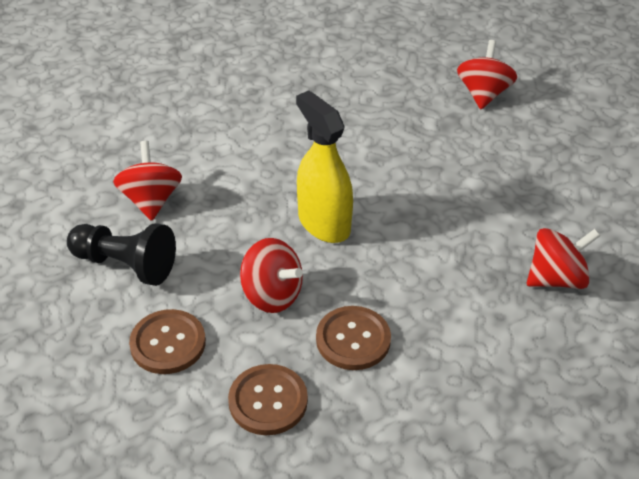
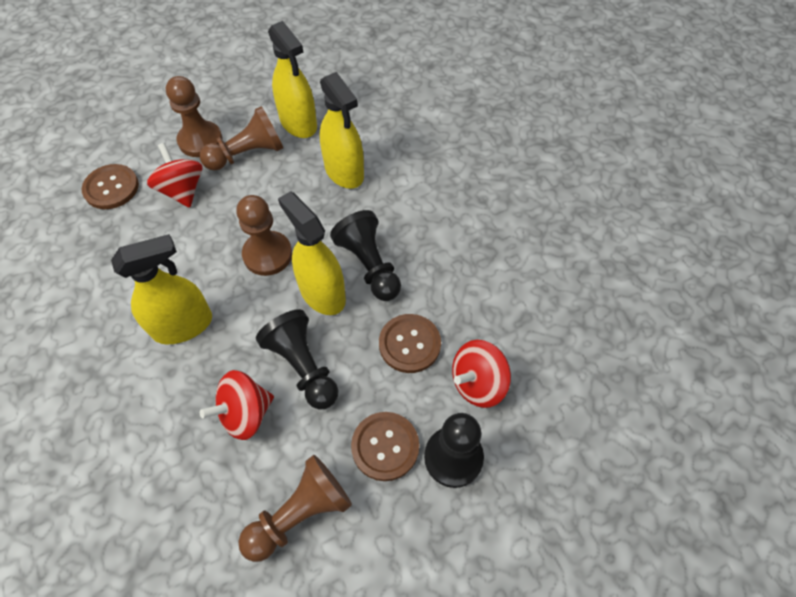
black pawn: [67,223,176,286] = 1 -> [256,309,338,409] [330,210,401,301] [424,413,484,488] = 3
brown pawn: none = 0 -> [166,76,222,157] [200,106,283,171] [236,195,292,276] [238,455,352,562] = 4
red spinning top: [113,141,182,221] [240,238,303,313] [457,40,517,109] [527,228,600,289] = 4 -> [147,143,203,208] [200,370,274,440] [452,340,511,408] = 3
yellow spray bottle: [296,90,353,243] = 1 -> [111,234,212,344] [268,21,317,138] [278,191,346,315] [319,72,364,189] = 4

